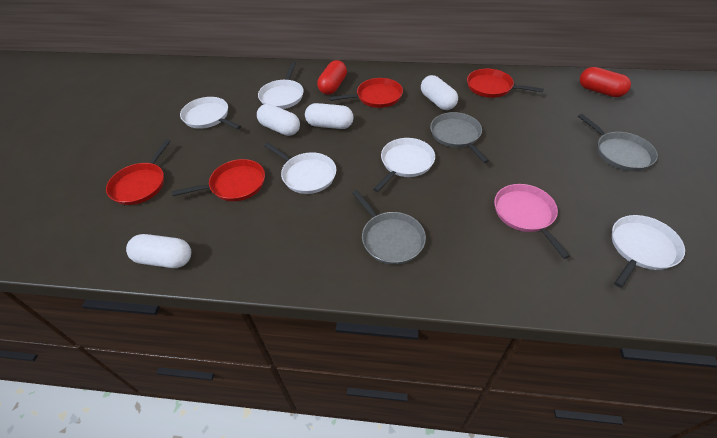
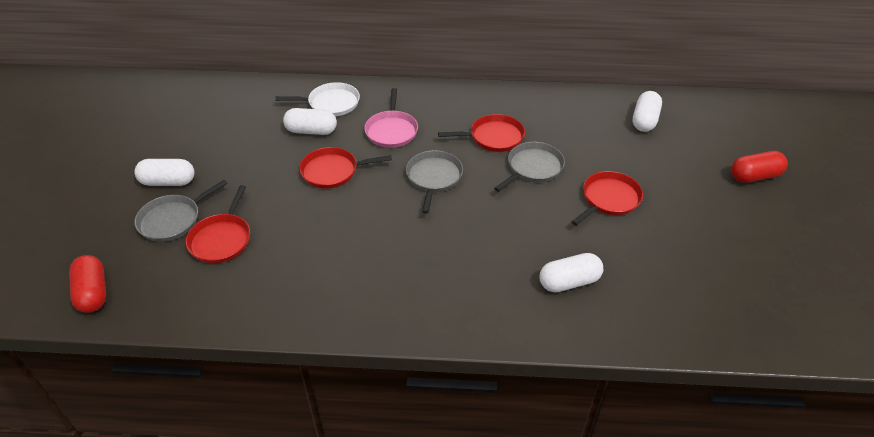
white pan: [180,97,241,129] [258,62,304,109] [264,143,336,194] [373,138,435,192] [612,215,685,288] = 5 -> [276,82,360,116] = 1

